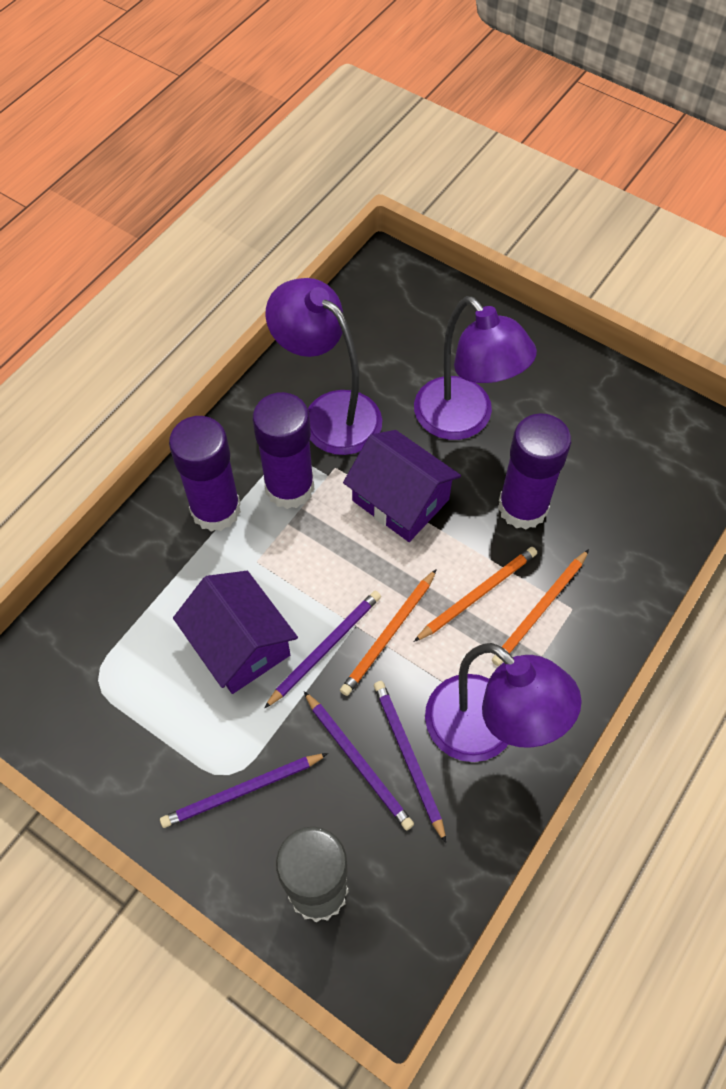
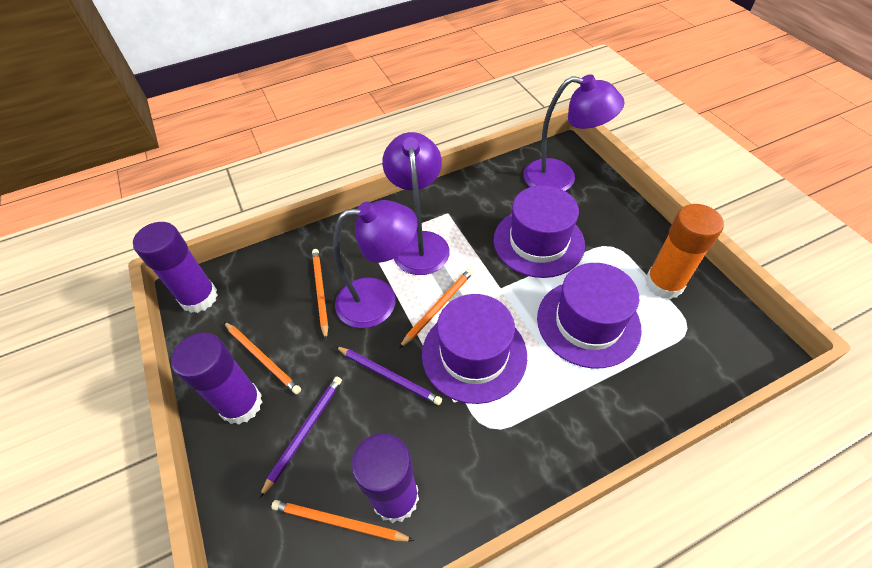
grey glue stick: [276,827,348,922] = 1 -> none = 0
orange glue stick: none = 0 -> [645,204,724,299] = 1
orange pencil: [340,569,437,696] [414,547,537,642] [492,549,589,666] = 3 -> [224,322,301,394] [271,500,414,541] [312,249,328,340] [399,268,473,348] = 4
purple hat: none = 0 -> [422,294,527,404] [494,185,585,278] [537,263,642,369] = 3
purple house: [173,571,298,694] [343,430,461,542] = 2 -> none = 0
purple pencil: [160,753,328,828] [264,591,381,709] [304,691,414,830] [374,681,446,843] = 4 -> [259,376,342,498] [335,346,442,405] = 2

